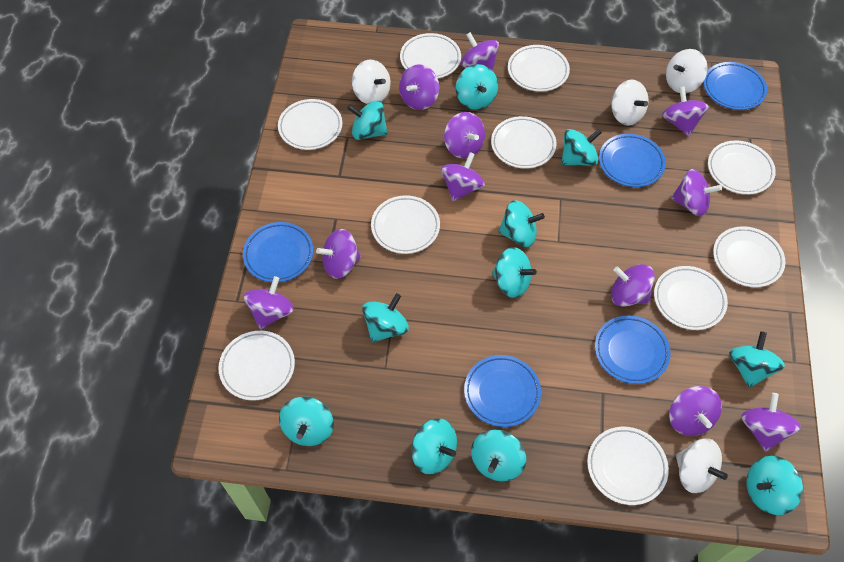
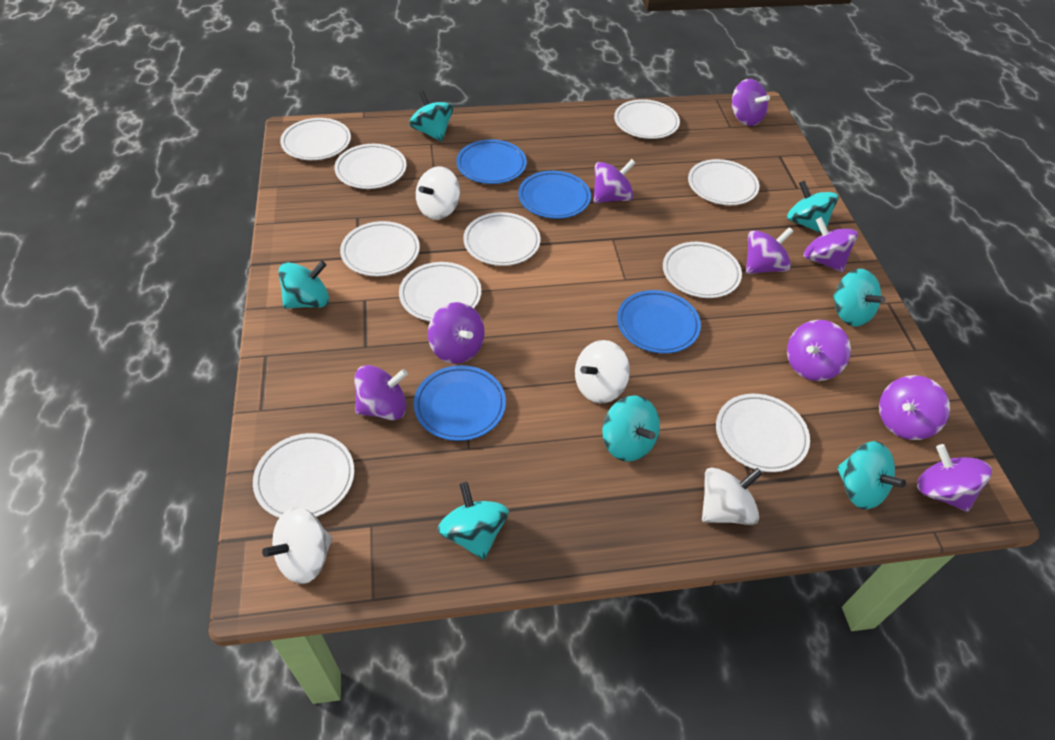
blue plate: [243,222,314,283] [464,355,541,427] [595,316,671,384] [599,134,666,187] [703,62,767,110] = 5 -> [414,365,506,441] [456,139,527,184] [518,171,591,219] [617,290,701,354] = 4
purple spinning top: [243,276,294,329] [316,229,361,279] [399,64,439,110] [441,152,485,201] [444,112,485,159] [461,32,499,71] [611,264,655,307] [662,86,709,136] [669,386,722,436] [671,169,722,216] [741,393,801,452] = 11 -> [355,365,408,420] [428,302,485,364] [593,159,635,203] [732,79,770,126] [746,227,794,274] [787,320,851,381] [803,217,858,272] [879,375,950,440] [917,444,992,512] = 9
turquoise spinning top: [279,396,334,446] [347,100,388,140] [362,293,409,342] [411,418,457,475] [456,64,498,110] [471,429,526,481] [492,247,537,298] [498,200,545,247] [561,129,602,166] [729,331,785,388] [746,456,803,515] = 11 -> [278,261,329,309] [409,91,453,142] [438,482,509,560] [602,395,660,462] [787,180,839,234] [833,269,886,327] [837,441,906,509] = 7

